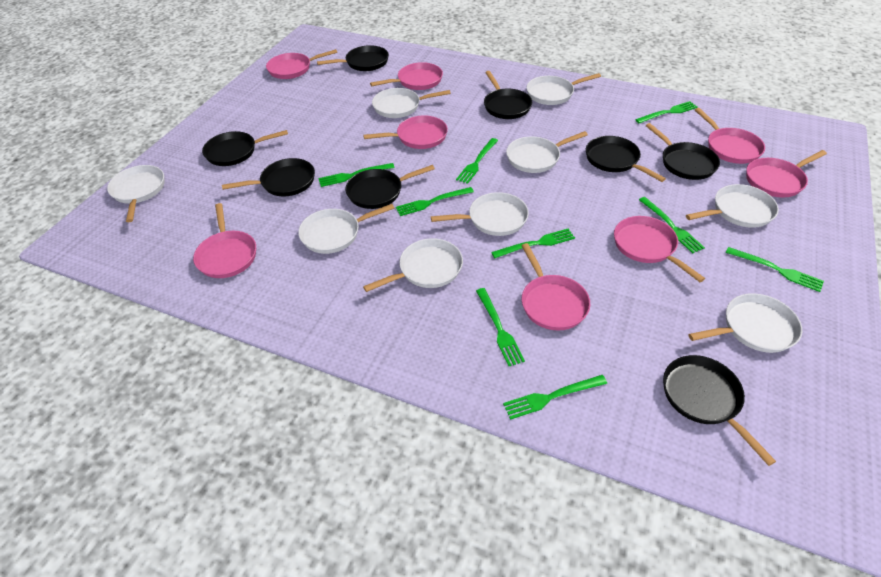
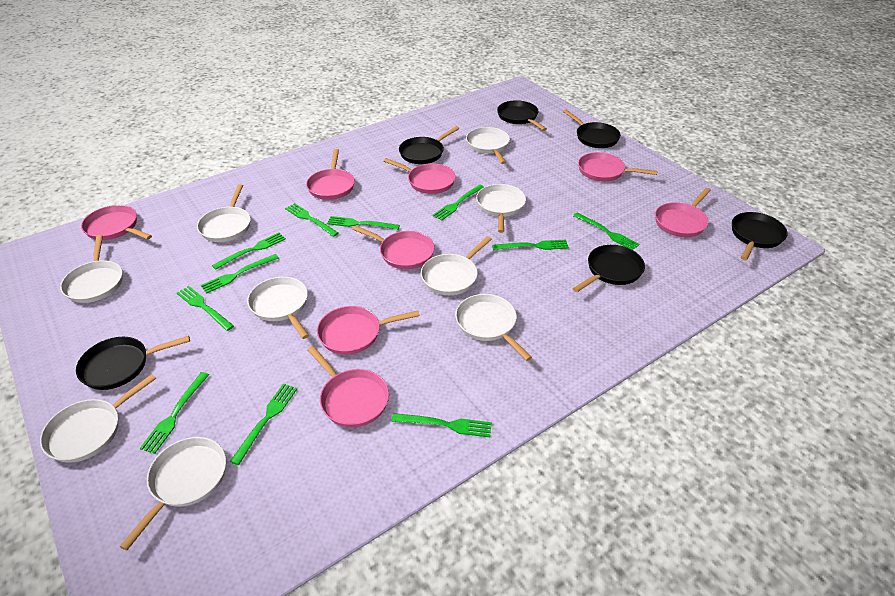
black pan: [202,130,288,166] [222,158,315,197] [317,45,389,71] [345,165,435,209] [484,71,532,119] [586,136,666,182] [646,123,720,180] [663,355,776,466] = 8 -> [76,336,190,390] [399,126,460,164] [497,100,547,131] [563,110,621,148] [573,245,645,292] [732,212,788,260] = 6
green fork: [318,163,395,187] [396,187,474,216] [456,138,498,184] [476,288,525,366] [491,229,575,258] [503,375,607,420] [635,101,698,123] [639,197,705,253] [725,247,824,292] = 9 -> [140,372,209,454] [177,286,234,331] [201,254,279,294] [212,233,286,270] [230,383,297,465] [285,203,339,237] [327,216,400,230] [391,413,492,437] [433,185,484,220] [492,240,569,250] [573,212,639,250] = 11

